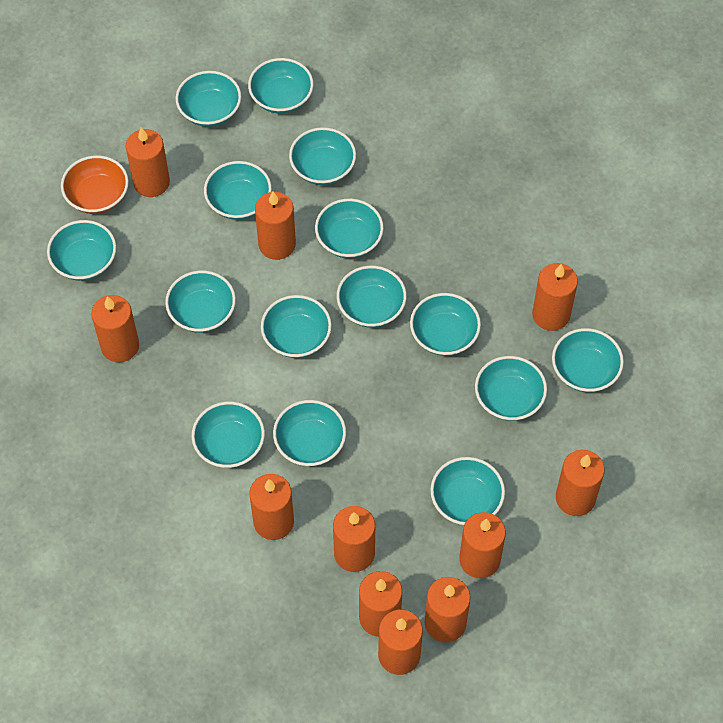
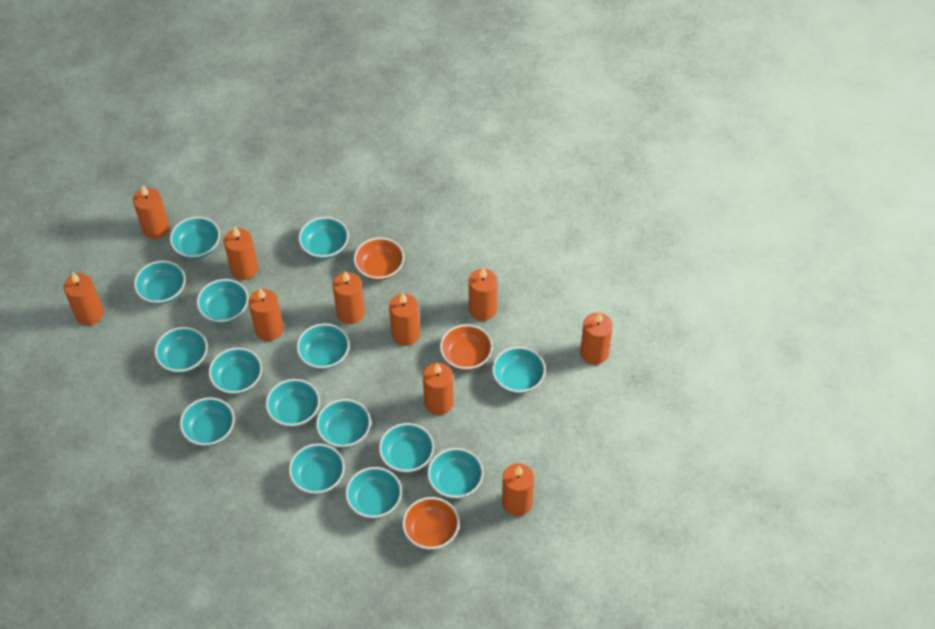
orange bowl: [61,155,129,214] = 1 -> [354,237,404,280] [402,497,460,549] [440,324,493,370] = 3
orange candle: [91,295,139,362] [126,127,170,197] [249,474,294,540] [255,191,296,260] [333,506,375,572] [359,571,402,637] [378,610,423,675] [425,577,471,642] [459,512,506,578] [532,263,578,331] [556,450,605,516] = 11 -> [64,273,104,325] [133,185,169,239] [224,227,258,280] [249,288,283,341] [332,271,365,324] [389,293,420,346] [423,363,454,415] [469,268,498,321] [502,463,534,516] [580,312,613,365] = 10

